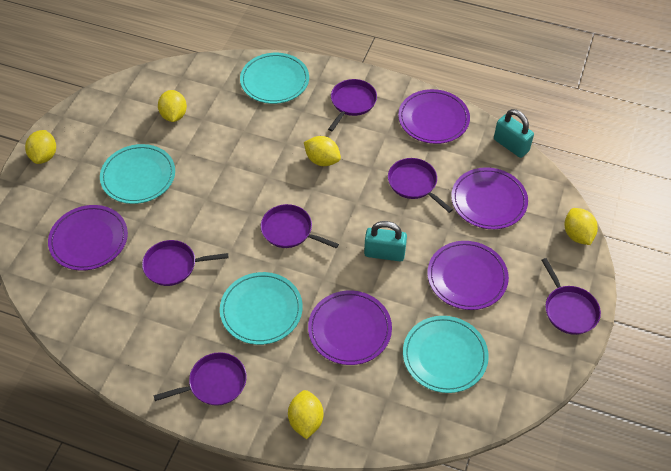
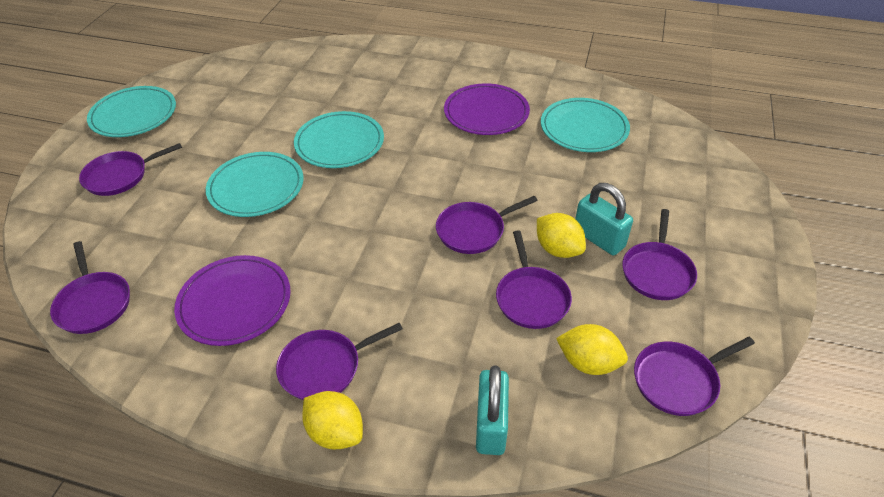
purple pan: [142,240,228,286] [153,352,247,406] [261,204,339,249] [328,79,377,131] [388,158,453,213] [541,258,601,335] = 6 -> [50,241,130,334] [79,143,182,196] [276,323,403,400] [436,196,538,254] [496,230,572,329] [622,209,697,300] [634,337,755,416] = 7
purple plate: [48,205,128,271] [308,291,392,365] [398,89,470,144] [427,241,509,310] [451,167,528,229] = 5 -> [174,255,291,346] [444,83,530,135] = 2
yellow lemon: [25,130,56,164] [158,90,187,122] [288,390,323,439] [304,136,341,166] [564,208,598,245] = 5 -> [302,391,363,450] [537,213,586,258] [556,324,628,375] = 3

